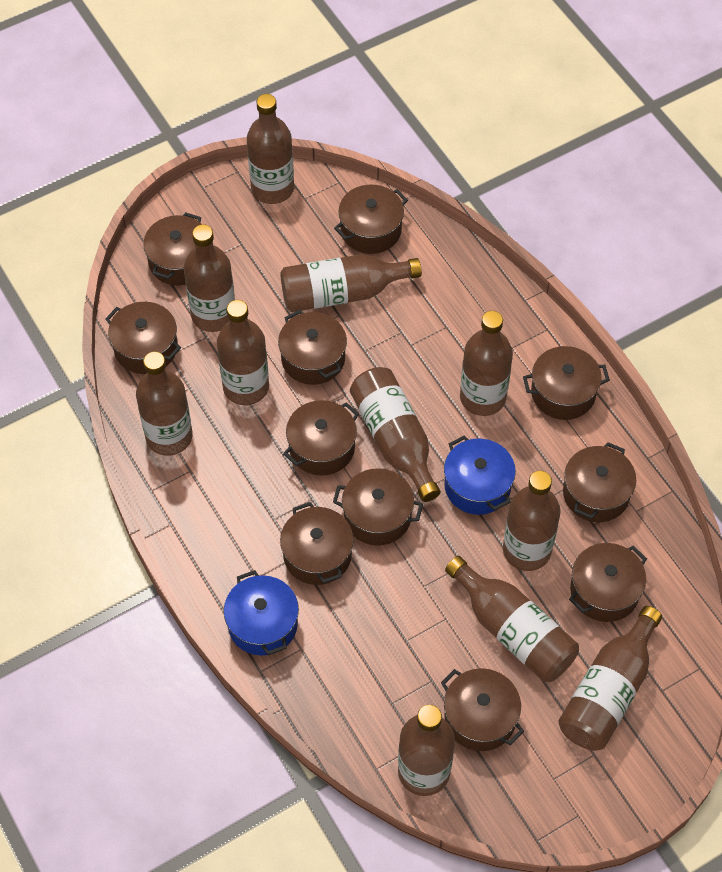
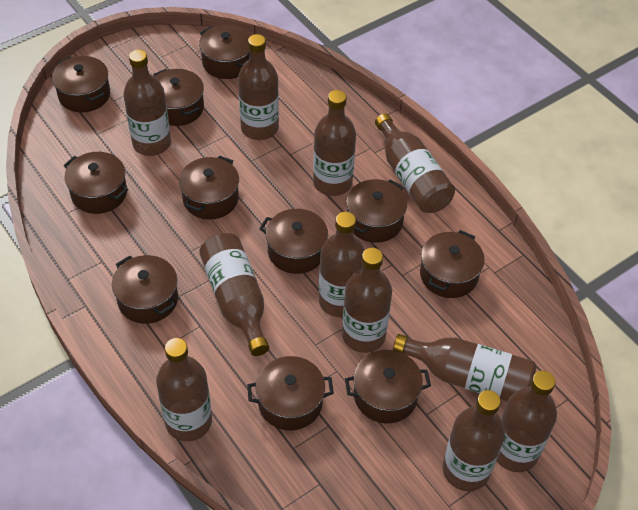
blue pot: [224,570,299,656] [444,435,516,515] = 2 -> none = 0

